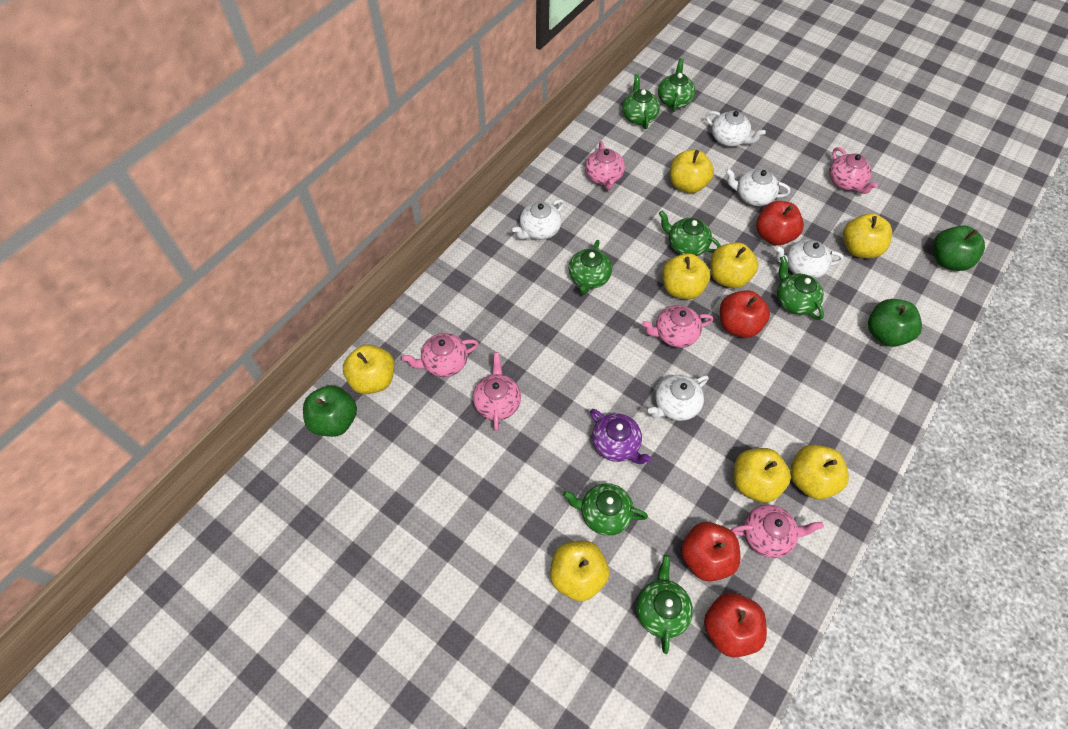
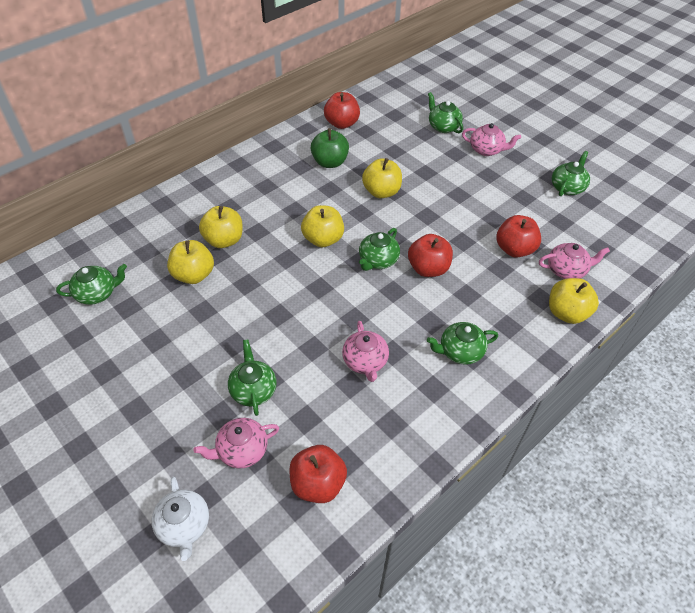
green apple: [303,385,357,437] [868,299,922,347] [933,225,985,271] = 3 -> [311,128,349,168] = 1
green teapot: [563,483,648,536] [569,240,612,295] [622,74,660,129] [636,555,693,654] [658,58,695,112] [659,211,721,256] [777,256,824,320] = 7 -> [56,264,127,305] [228,339,277,416] [359,228,400,271] [427,322,498,365] [428,92,463,133] [552,151,590,196] = 6
pink teapot: [402,333,479,377] [473,352,521,431] [585,141,625,190] [642,305,713,348] [731,505,824,558] [829,147,878,194] = 6 -> [193,418,279,469] [342,321,389,382] [462,123,521,156] [539,243,610,279] = 4
purple teapot: [590,409,652,464] = 1 -> none = 0
white teapot: [512,199,564,240] [648,375,709,421] [706,111,766,147] [725,168,790,206] [774,239,844,279] = 5 -> [152,477,209,561] = 1
yellow apple: [343,345,395,394] [550,541,609,601] [662,253,710,300] [670,150,714,193] [710,242,758,288] [734,448,791,503] [790,445,849,499] [843,213,892,258] = 8 -> [167,240,214,284] [199,206,243,248] [301,205,344,247] [362,158,402,198] [549,278,599,324] = 5

